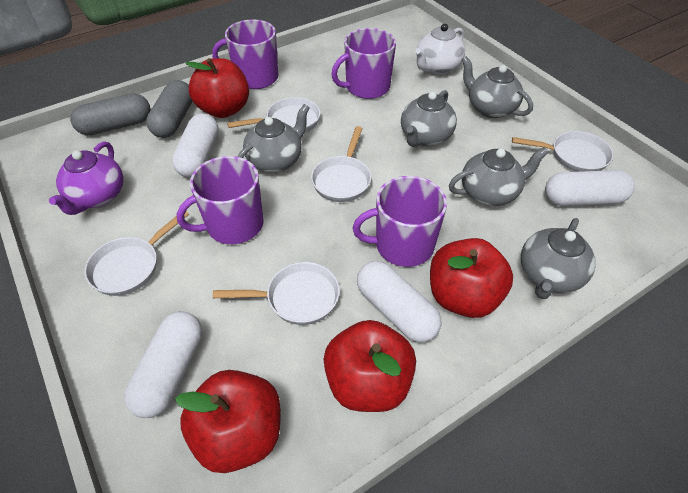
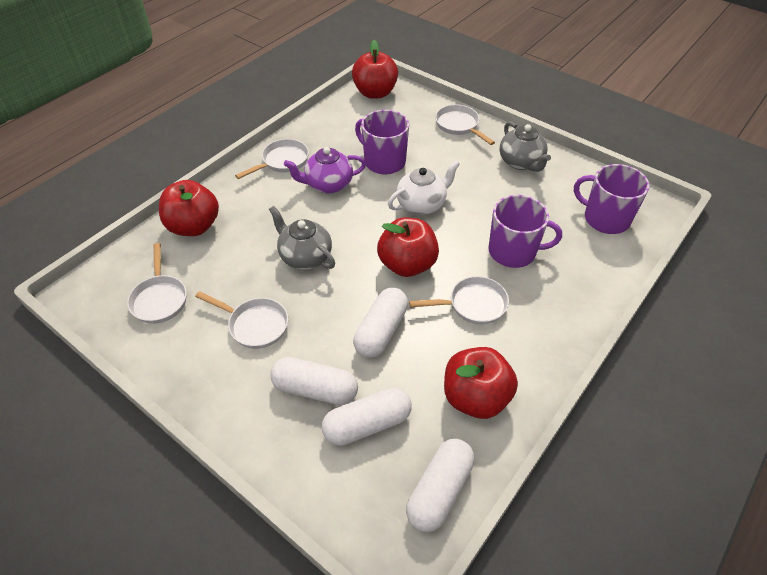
grey capsule: [70,93,151,135] [146,80,192,138] = 2 -> none = 0
grey teapot: [237,104,310,173] [401,90,457,147] [449,147,549,206] [461,56,533,118] [521,218,596,299] = 5 -> [269,206,335,270] [500,121,551,172] = 2
purple mug: [177,156,264,244] [212,20,278,89] [331,28,396,99] [353,176,447,267] = 4 -> [355,110,409,175] [488,195,562,268] [574,164,650,234] = 3

